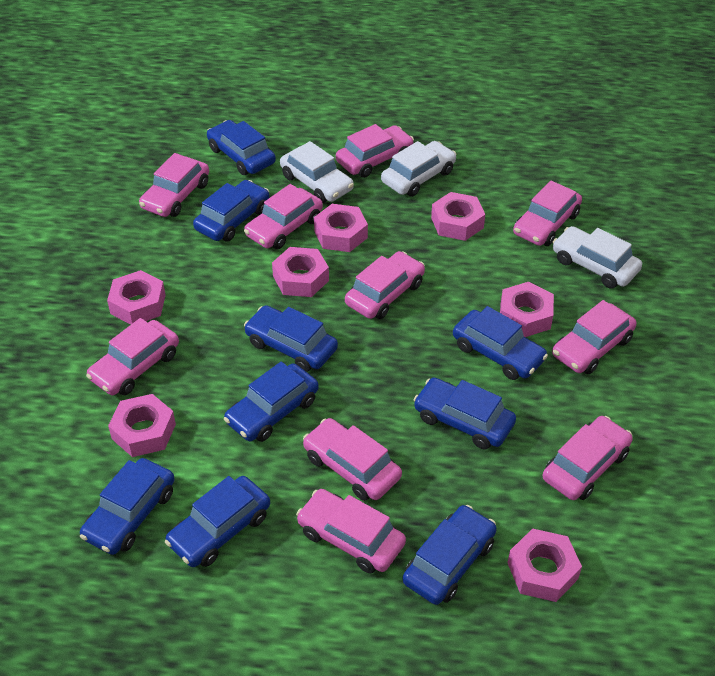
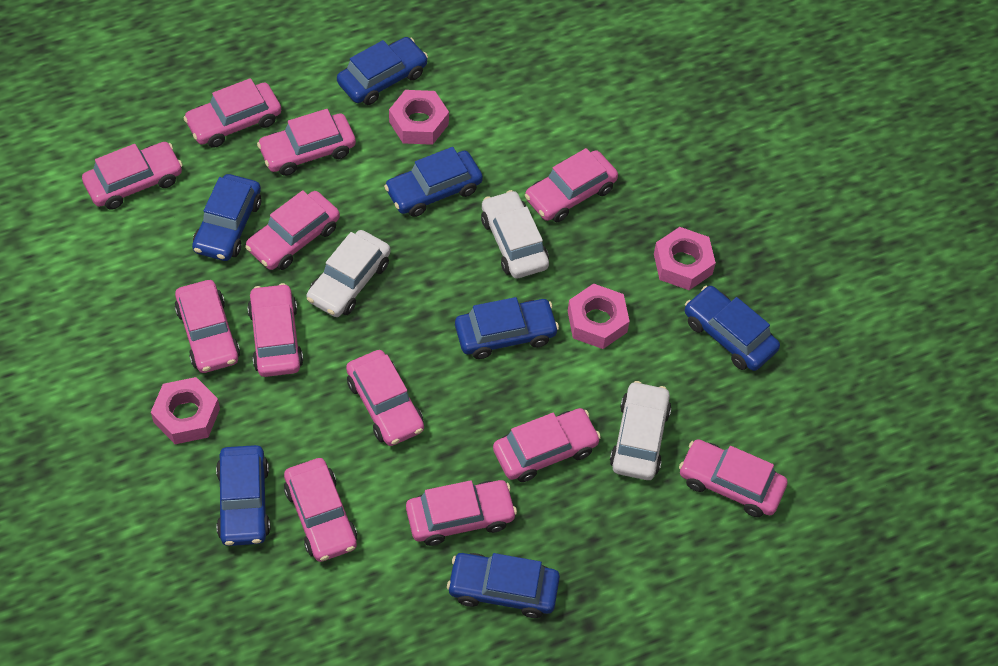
blue car: [80,458,175,555] [165,476,270,567] [193,180,270,242] [207,120,276,175] [224,362,319,442] [244,305,338,372] [403,505,497,605] [414,378,516,449] [453,306,548,380] = 9 -> [192,174,261,261] [216,445,270,546] [337,37,428,105] [384,147,483,217] [447,553,560,618] [455,297,559,359] [685,286,780,371] = 7
pink car: [86,318,179,395] [139,153,209,217] [244,184,323,249] [296,489,406,574] [303,418,402,501] [336,124,414,178] [345,251,425,319] [513,181,582,246] [543,416,633,500] [552,300,637,374] = 10 -> [82,142,183,209] [174,280,240,373] [184,78,281,148] [245,190,340,270] [247,283,303,377] [257,109,356,176] [284,458,357,562] [346,350,424,446] [406,480,517,546] [493,408,601,482] [525,148,618,222] [679,439,788,517] = 12
pink nut: [107,270,166,325] [108,394,176,457] [272,247,329,297] [314,204,368,252] [431,192,485,241] [500,282,554,337] [507,528,582,602] = 7 -> [151,377,220,444] [389,90,449,145] [568,284,630,349] [654,227,716,290] = 4

